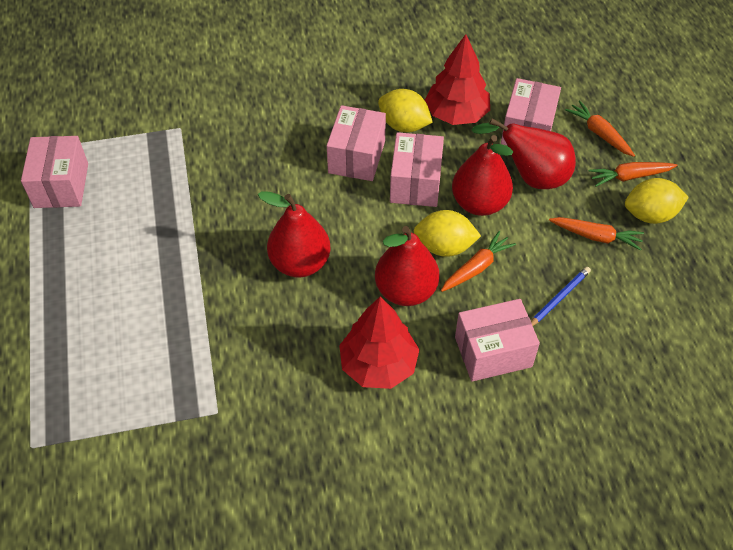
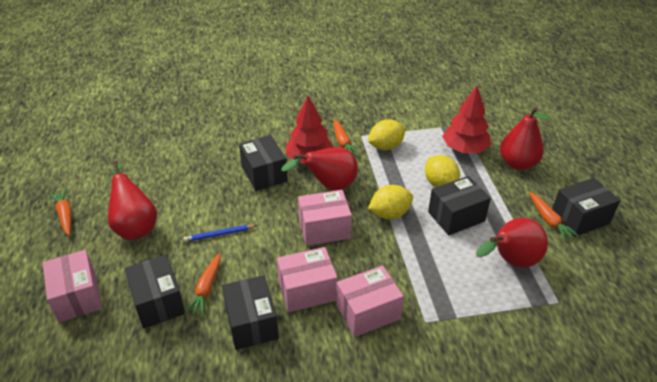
black box: none = 0 -> [125,255,185,329] [222,275,279,350] [239,135,288,191] [428,176,491,235] [552,178,620,237] = 5
pink box: [21,136,88,208] [327,105,386,181] [390,132,444,207] [455,299,540,382] [501,78,561,146] = 5 -> [42,250,102,323] [277,247,337,312] [298,190,352,246] [336,266,404,337] = 4

